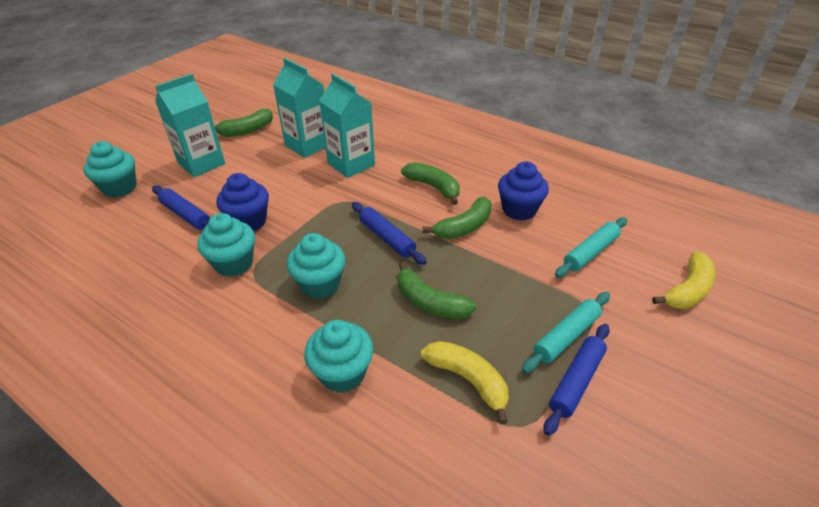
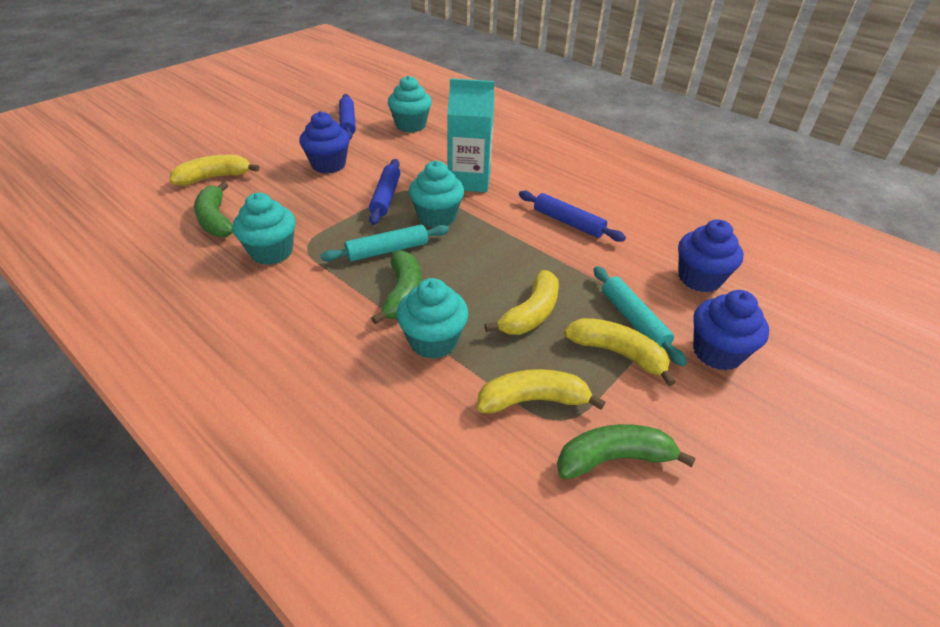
blue cupcake: [216,173,269,231] [498,162,549,221] = 2 -> [299,111,350,174] [678,219,744,293] [693,290,769,371] = 3
green banana: [215,109,273,137] [397,261,476,319] [401,162,460,205] [423,197,492,239] = 4 -> [194,182,233,237] [371,250,422,324] [557,424,696,479] = 3
turquoise carton: [155,74,225,177] [273,58,326,158] [319,74,375,178] = 3 -> [447,78,494,192] = 1
yellow banana: [421,341,509,424] [652,252,716,309] = 2 -> [170,154,259,186] [477,369,605,413] [485,270,559,335] [564,318,676,386] = 4

